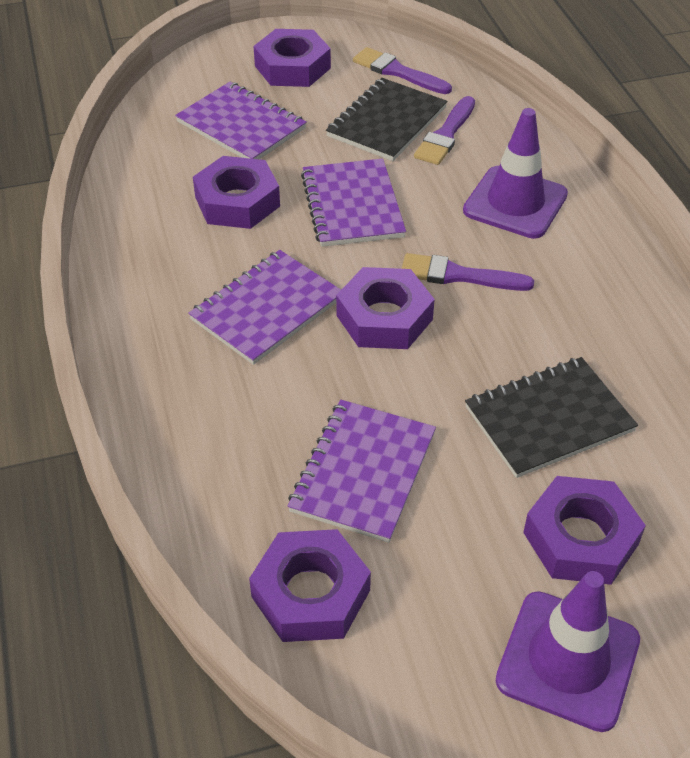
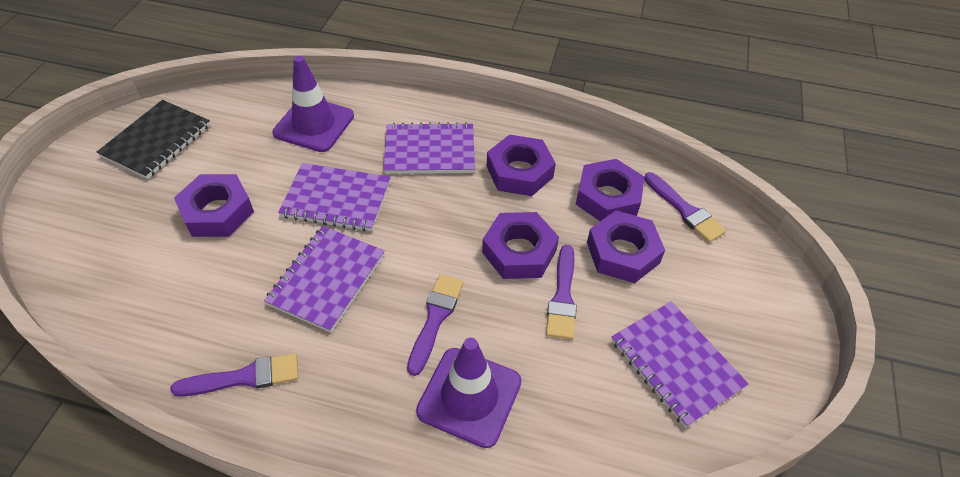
black notebook: [326,78,447,161] [465,357,638,478] = 2 -> [97,100,210,179] = 1
purple brush: [353,47,452,94] [402,253,534,291] [414,96,475,165] = 3 -> [170,353,298,397] [407,274,463,376] [546,245,577,340] [644,172,726,243] = 4

